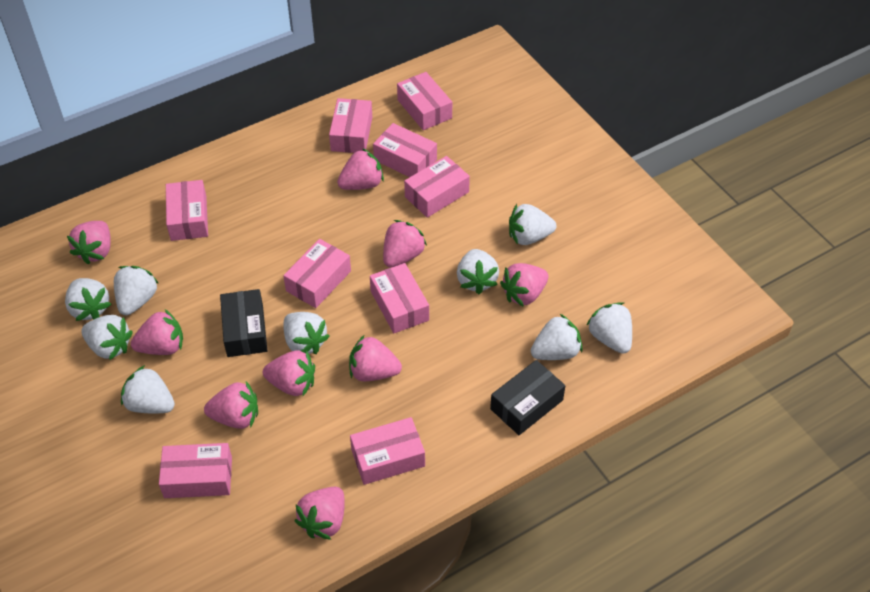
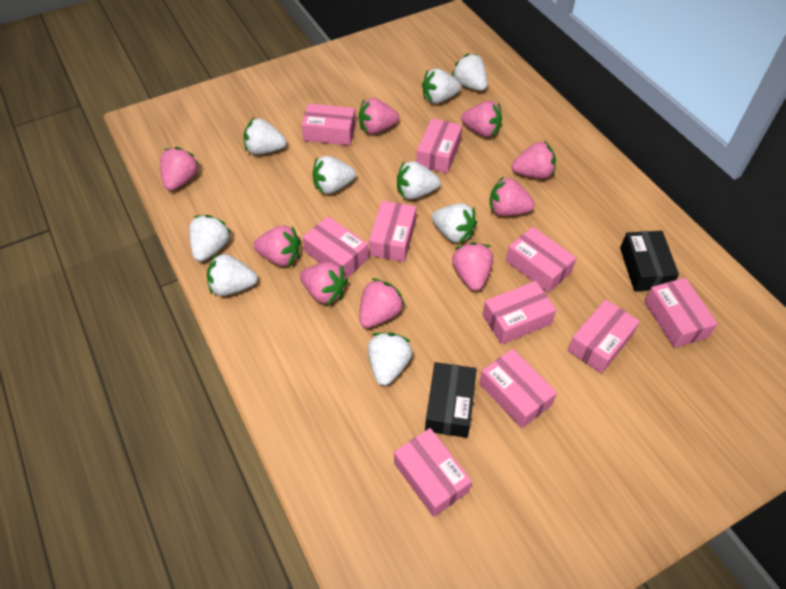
pink box: [159,443,232,498] [166,180,208,241] [283,239,351,308] [329,98,372,153] [350,417,425,485] [370,263,429,333] [373,123,437,177] [397,72,452,130] [404,156,470,218] = 9 -> [301,104,356,145] [302,216,369,278] [369,201,416,262] [394,428,472,517] [417,118,462,173] [479,349,557,428] [482,281,557,345] [506,227,576,293] [568,299,640,374] [644,278,718,348] = 10

